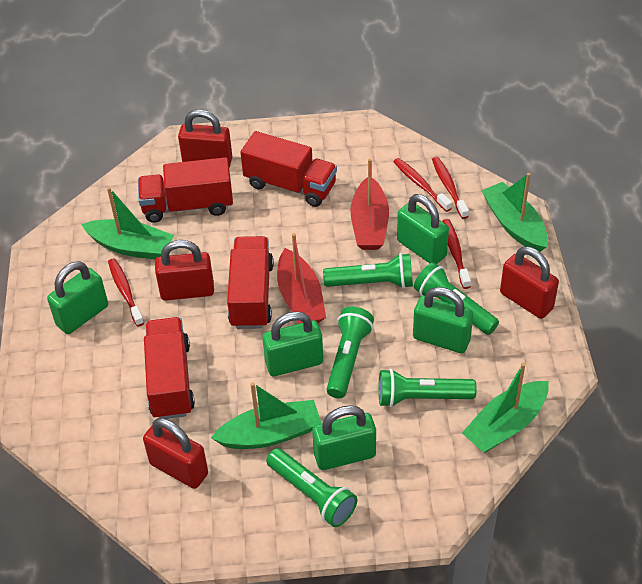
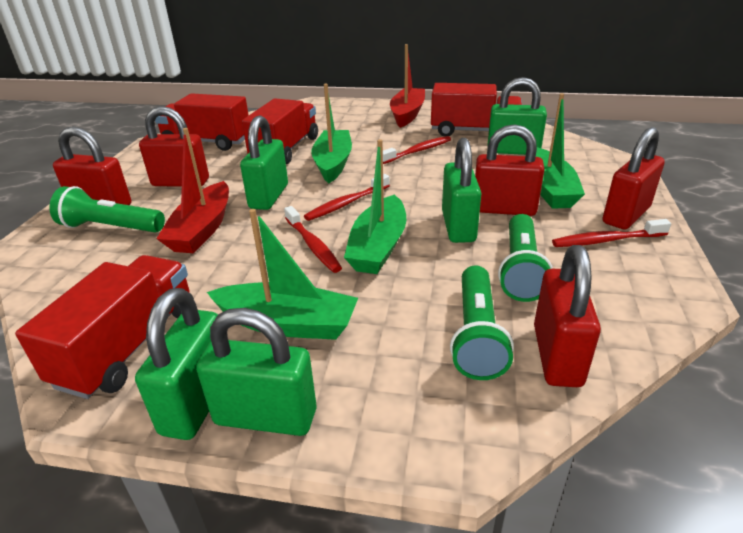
green flashlight: [266,448,357,527] [323,253,413,289] [326,307,374,398] [378,369,477,407] [414,262,499,335] = 5 -> [49,186,165,232] [450,266,514,380] [498,214,553,302] = 3
red padlock: [143,418,208,489] [155,240,214,301] [178,109,232,167] [500,246,559,319] = 4 -> [53,126,131,205] [139,106,209,187] [475,124,544,216] [534,245,601,387] [603,127,665,229] = 5

